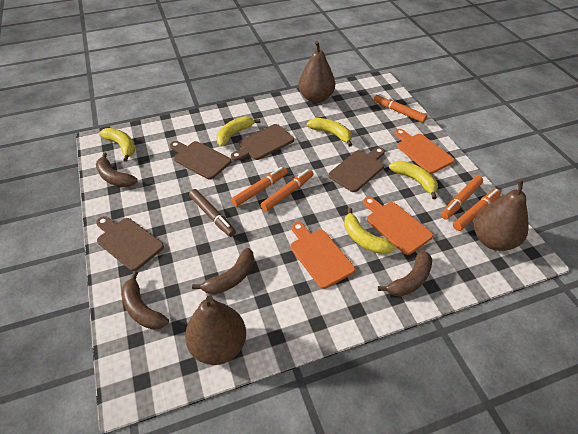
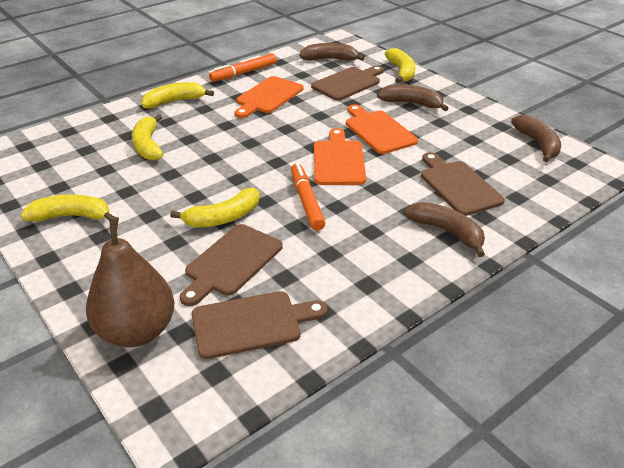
brown marker: [189,189,236,237] = 1 -> none = 0
brown pear: [185,295,246,365] [298,41,335,103] [474,179,529,251] = 3 -> [86,217,174,347] = 1
orange marker: [231,167,288,207] [261,169,313,211] [374,94,427,123] [441,176,483,220] [453,189,501,231] = 5 -> [209,53,277,82] [291,163,326,231] = 2

